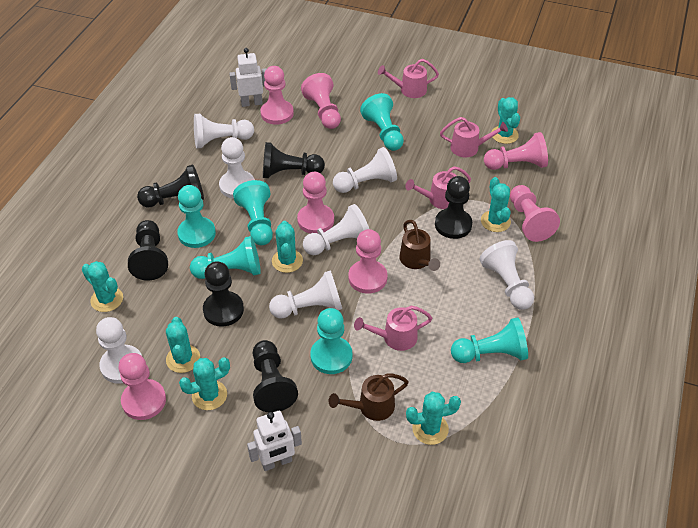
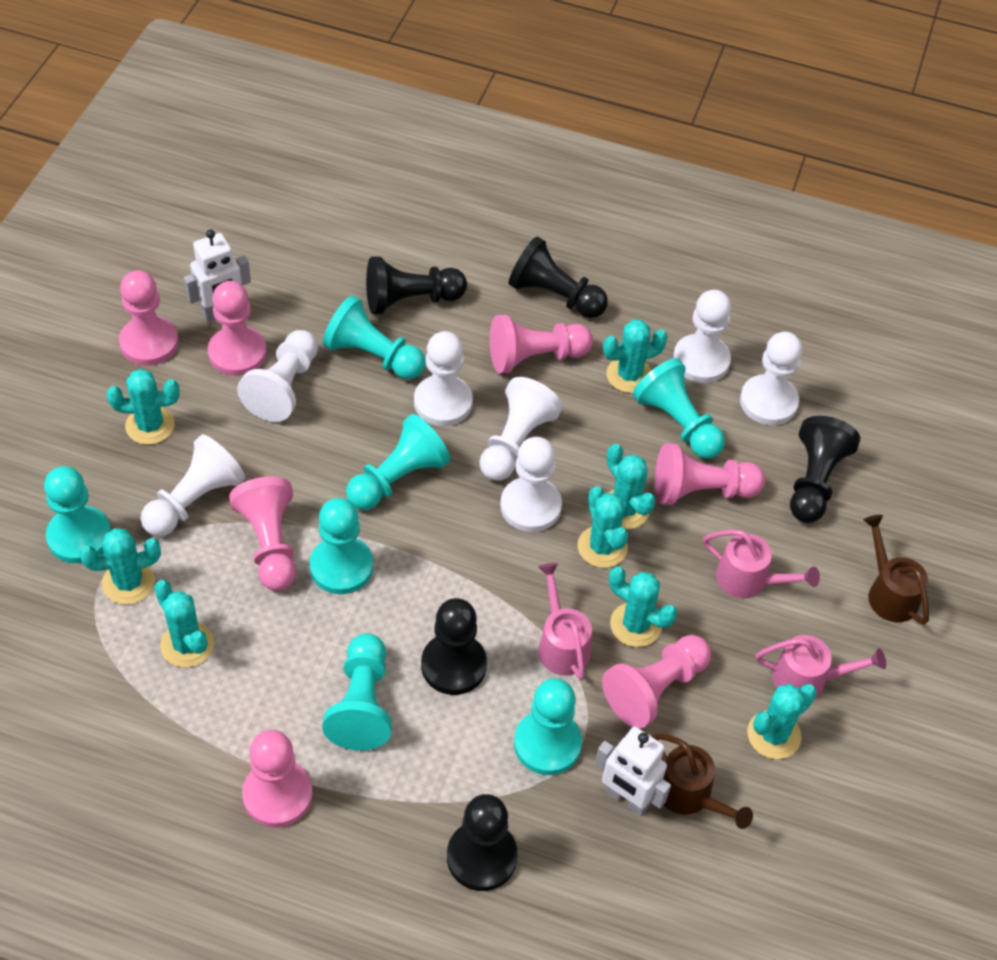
black pawn: [128,220,168,281] [137,165,204,207] [203,261,244,327] [252,340,298,412] [263,142,325,178] [435,176,472,239] = 6 -> [366,257,467,314] [421,598,487,695] [447,794,518,891] [509,236,608,318] [790,416,860,523] = 5
pink watering can: [354,306,432,351] [378,59,439,98] [405,166,471,209] [440,117,508,157] = 4 -> [538,563,592,680] [703,529,820,598] [756,635,886,698] = 3
turquoise cactus: [82,261,123,312] [166,317,200,373] [179,357,230,410] [272,221,303,273] [406,392,461,445] [481,177,511,232] [492,97,520,144] = 7 -> [79,528,161,604] [106,369,180,445] [154,580,214,668] [578,486,628,568] [603,320,668,393] [607,444,656,529] [609,567,677,647] [747,684,817,759] = 8
turquoise pawn: [177,185,216,248] [190,236,261,279] [233,180,273,245] [310,308,352,374] [360,93,404,151] [451,317,528,363] = 6 -> [44,466,111,563] [310,498,373,594] [322,633,392,750] [323,295,425,379] [346,414,450,510] [514,678,582,775] [633,358,725,459] = 7

